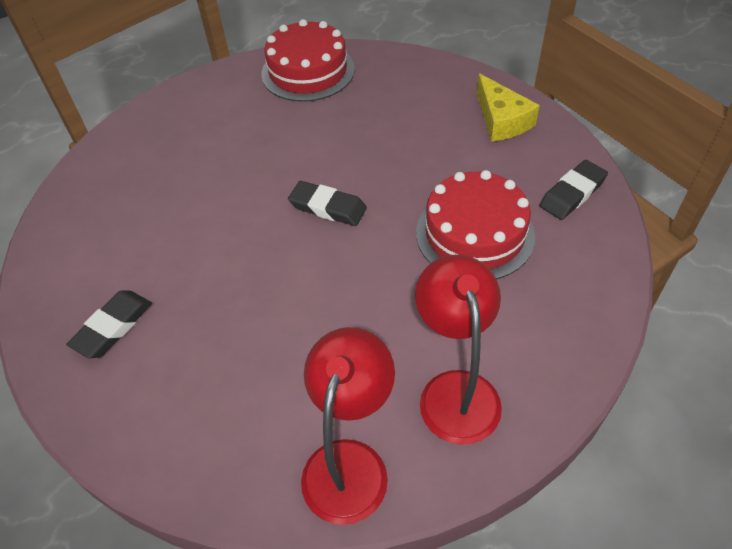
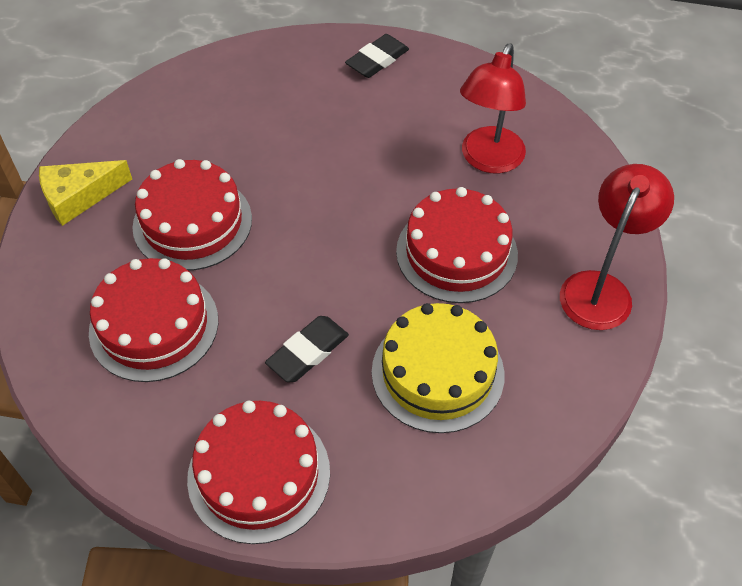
black eraser: [66,290,152,358] [288,181,367,226] [539,160,608,220] = 3 -> [265,316,349,382] [345,34,409,78] = 2
red cake: [261,19,355,102] [416,170,535,279] = 2 -> [89,258,218,382] [132,159,252,271] [187,401,330,544] [396,187,518,303] = 4
yellow cake: none = 0 -> [372,303,504,433] = 1

